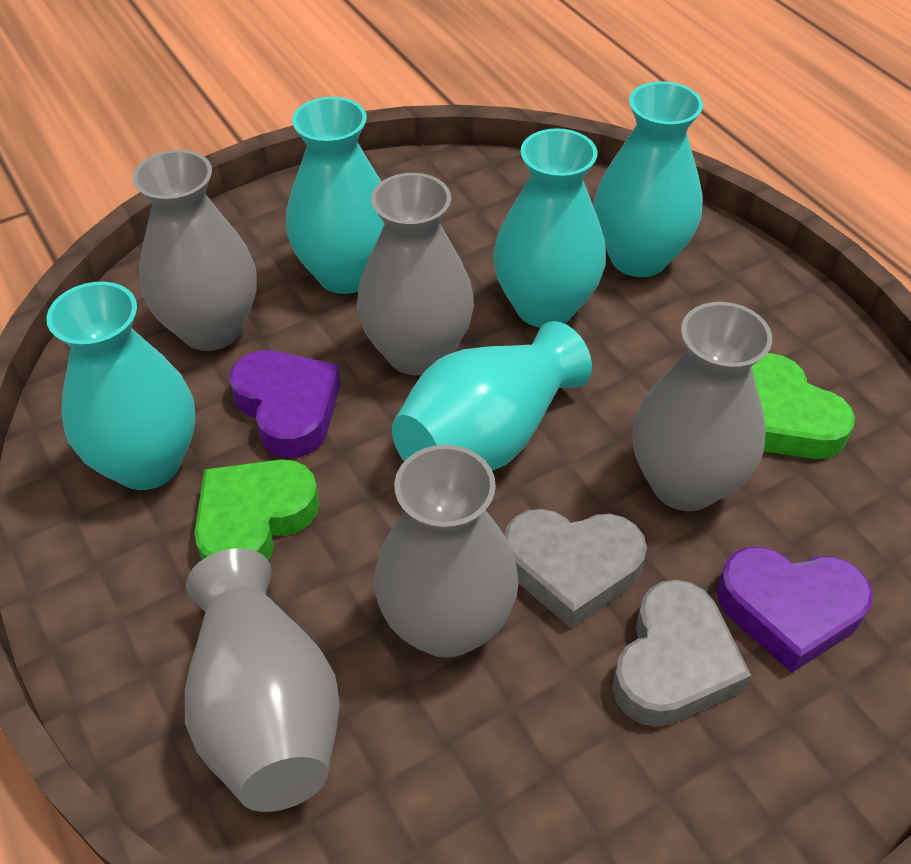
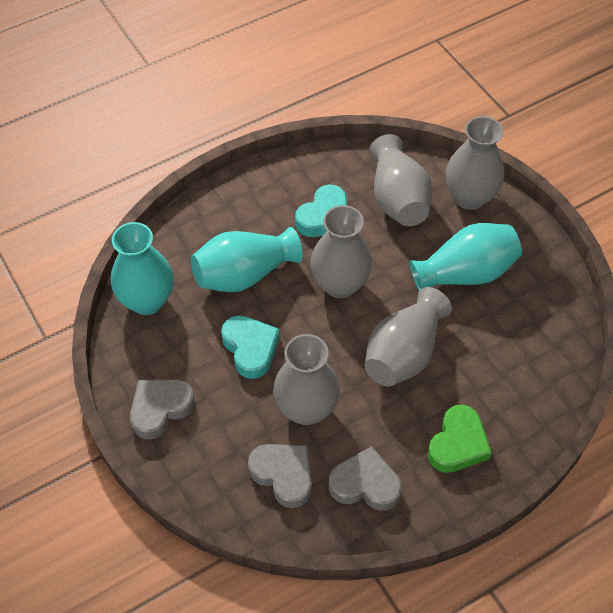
green heart: [194,459,319,560] [751,353,855,459] = 2 -> [428,405,492,473] = 1
grey heart: [504,509,647,628] [612,580,752,727] = 2 -> [130,380,195,440] [248,444,312,508] [329,446,402,511] = 3
purple heart: [229,350,341,458] [717,547,873,673] = 2 -> none = 0
turquoise heart: none = 0 -> [221,315,280,379] [295,185,347,237] = 2
turquoise vase: [46,282,195,490] [286,97,385,294] [392,321,592,471] [493,128,606,328] [593,81,703,277] = 5 -> [111,222,174,315] [191,227,303,292] [409,223,522,291] = 3

